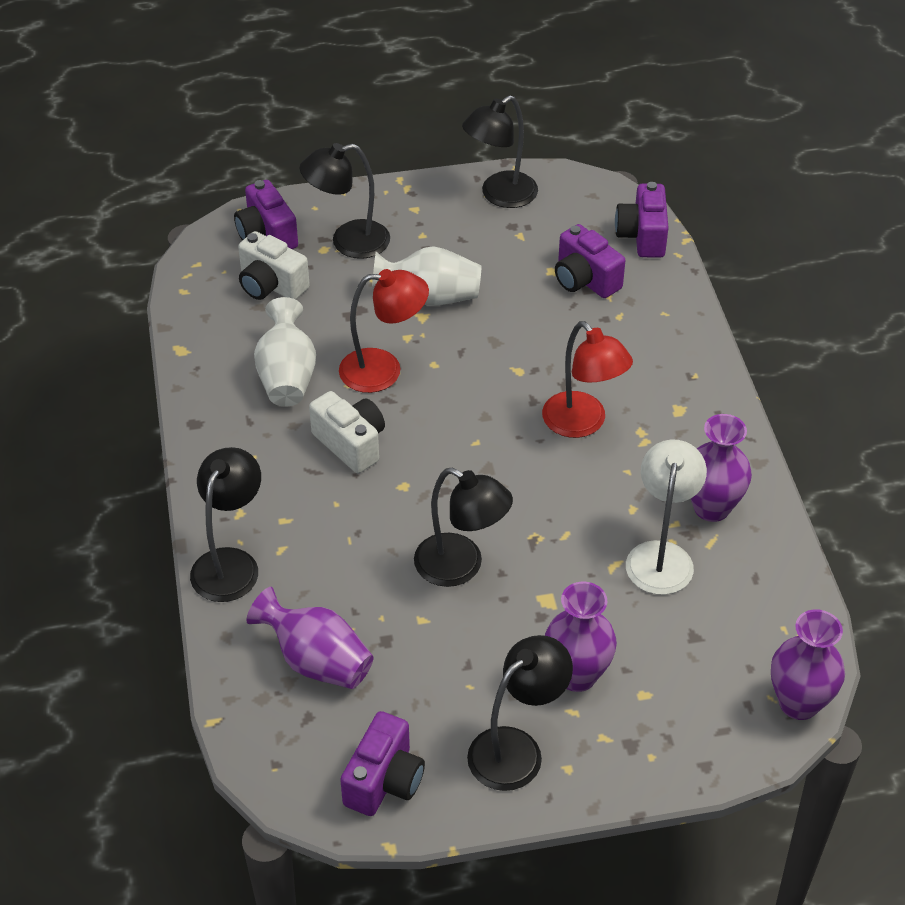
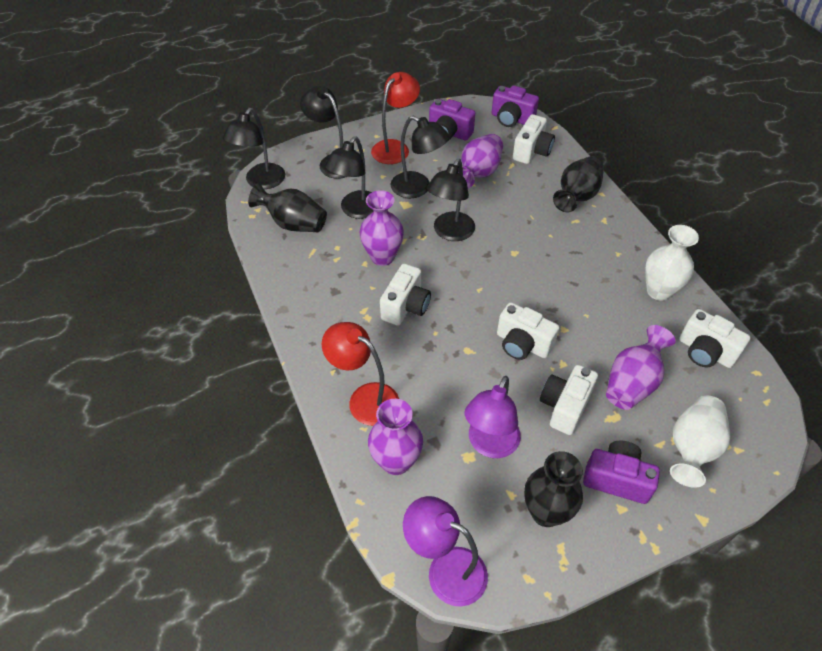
black vase: none = 0 -> [248,183,327,232] [524,451,583,527] [553,156,604,212] = 3
purple camera: [234,180,298,249] [340,711,425,816] [555,224,625,298] [615,182,669,258] = 4 -> [429,99,475,141] [492,85,539,127] [583,440,660,504] = 3
purple lamp: none = 0 -> [403,496,488,607] [465,376,521,458] = 2
white camera: [238,231,310,300] [309,391,385,473] = 2 -> [380,263,431,326] [497,302,559,360] [513,114,555,164] [540,365,598,435] [679,309,751,368] = 5
white lamp: [626,440,707,595] = 1 -> none = 0

